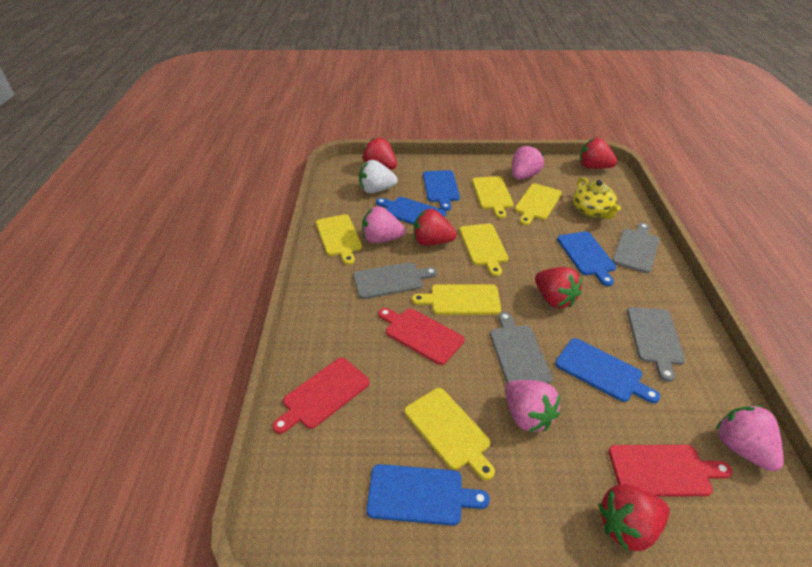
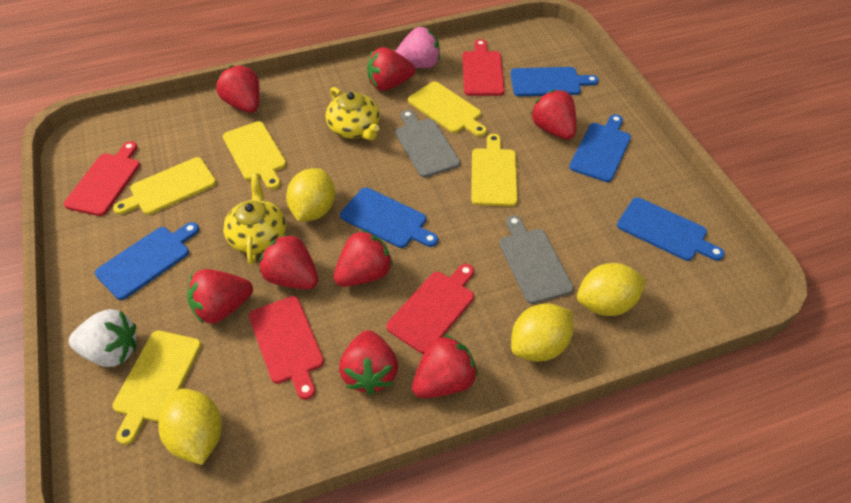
grey cutting board: [353,262,437,299] [490,312,553,384] [612,223,660,273] [627,307,686,382] = 4 -> [395,110,460,178] [500,215,574,304] = 2
pink strawberry: [362,206,405,243] [505,380,560,432] [512,145,544,180] [716,405,784,471] = 4 -> [395,27,440,68] = 1
red cutting board: [272,358,370,434] [378,308,465,365] [609,445,732,497] = 3 -> [64,141,140,216] [249,296,324,400] [386,264,474,354] [462,39,505,96] = 4
red strawberry: [362,138,397,170] [414,209,457,246] [535,267,582,308] [580,138,617,169] [598,484,670,551] = 5 -> [187,269,253,324] [216,65,260,113] [260,234,318,289] [334,230,393,287] [339,330,398,395] [367,47,415,91] [412,334,478,398] [531,90,577,140] = 8
yellow cutting board: [316,214,362,265] [404,388,495,480] [412,284,501,315] [459,223,508,276] [472,176,513,218] [515,183,562,225] = 6 -> [113,157,216,215] [113,331,201,445] [223,121,286,190] [408,81,487,137] [471,134,518,207] = 5
yellow lemon: none = 0 -> [158,388,222,465] [286,168,335,221] [511,303,573,361] [577,263,647,316] = 4
yellow teapot: [573,177,621,219] = 1 -> [223,173,286,265] [326,87,380,140] = 2

